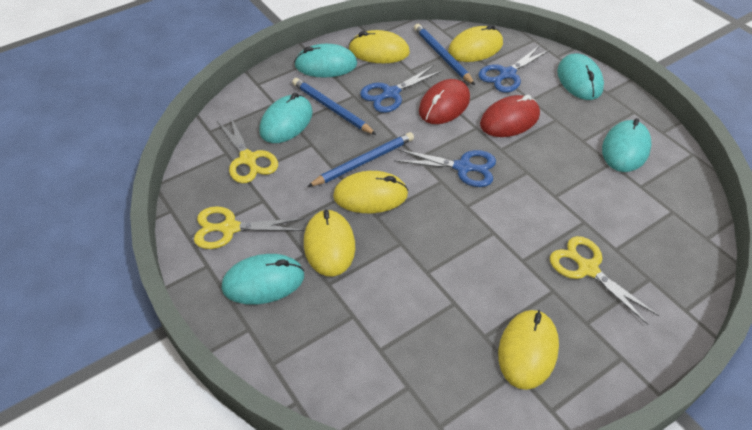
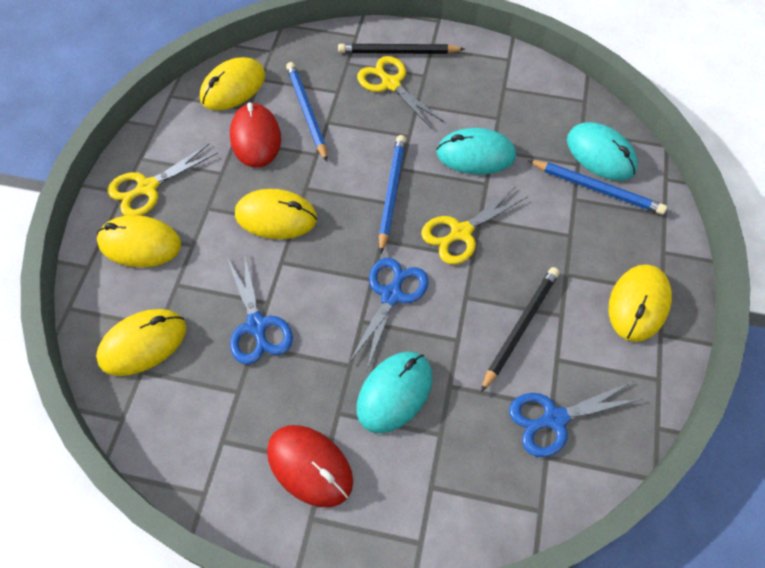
black pencil: none = 0 -> [338,44,465,54] [481,267,559,392] = 2
turquoise mouse: [222,254,304,305] [259,93,313,143] [294,44,357,77] [557,54,604,100] [602,118,652,172] = 5 -> [357,352,433,433] [436,128,516,175] [567,122,638,181] = 3

